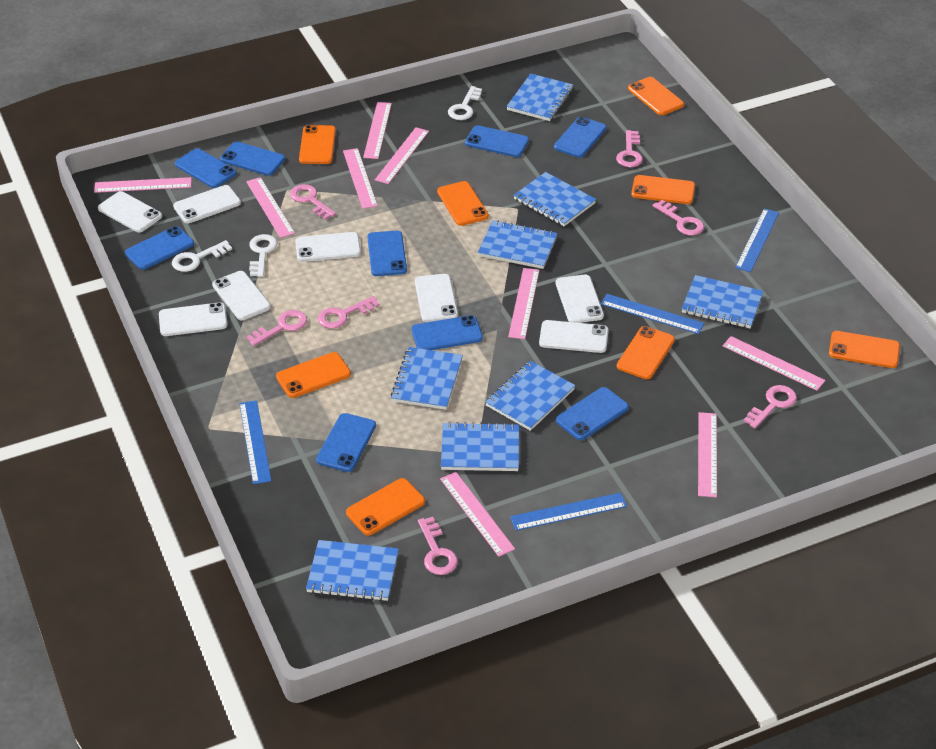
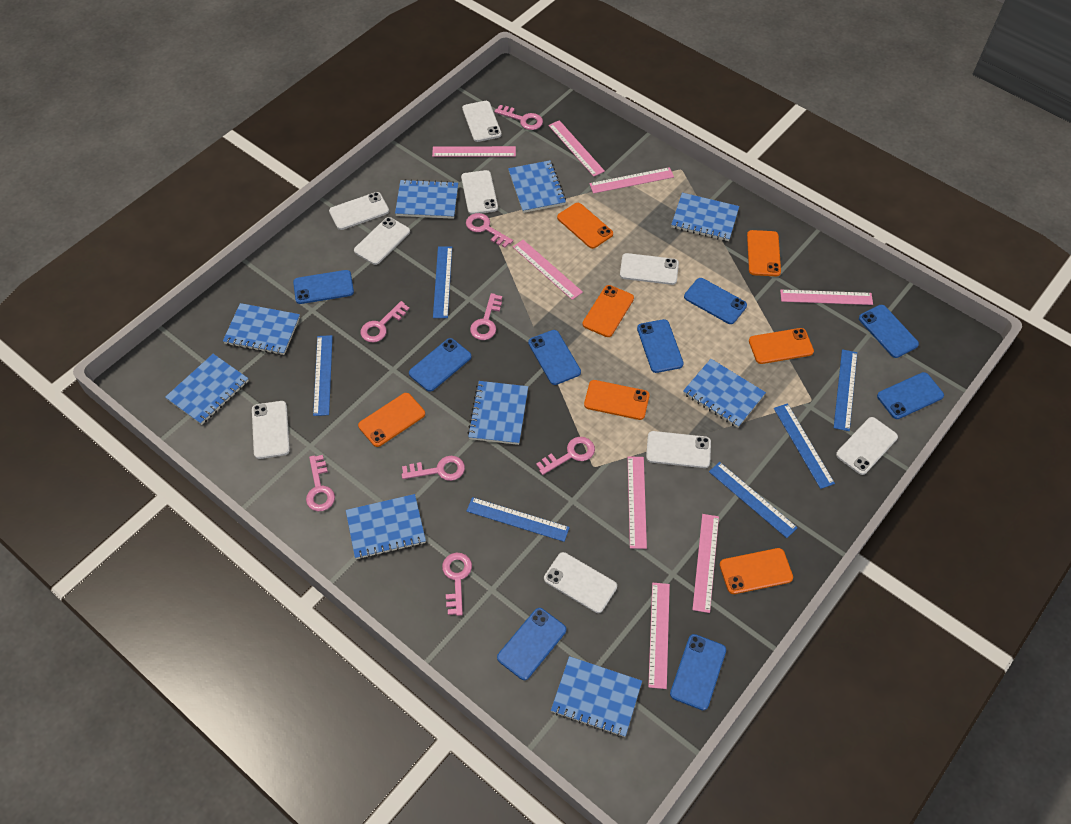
blue notebook: [306,540,399,601] [391,347,463,410] [441,422,519,471] [478,220,557,269] [485,361,575,431] [506,74,573,121] [513,172,596,226] [682,275,763,328] = 8 -> [165,354,249,425] [223,303,300,355] [346,494,426,559] [395,179,458,219] [467,381,528,445] [508,160,566,213] [551,656,642,737] [671,193,739,241] [683,359,766,428] = 9
blue ruler: [239,400,271,484] [510,493,627,531] [601,294,704,334] [735,208,779,272] = 4 -> [313,335,333,416] [433,246,452,318] [467,497,570,542] [709,462,798,538] [774,403,835,489] [834,349,857,431] = 6
orange phone: [276,352,351,398] [299,125,336,164] [346,478,425,536] [437,181,489,226] [617,326,675,379] [628,77,684,115] [631,175,695,204] [829,331,900,368] = 8 -> [358,393,425,447] [557,203,613,249] [583,285,634,337] [584,380,650,420] [720,548,793,594] [747,230,781,276] [749,328,814,364] = 7
pink key: [246,310,307,346] [290,184,336,220] [318,296,380,329] [418,517,458,575] [616,130,643,167] [652,200,704,236] [744,385,797,428] = 7 -> [306,455,335,511] [360,301,410,343] [402,456,465,481] [442,553,472,616] [466,213,513,248] [470,293,502,340] [494,105,543,130] [536,437,595,475] = 8
pink ruler: [94,177,192,193] [246,177,295,238] [343,148,378,209] [363,102,392,159] [375,127,429,184] [440,472,515,557] [508,268,540,339] [698,412,717,498] [722,336,825,391] = 9 -> [432,146,516,157] [513,240,583,300] [548,120,605,177] [589,167,674,194] [628,456,647,549] [648,583,670,689] [692,514,719,613] [780,290,873,305] = 8
white key: [172,240,232,272] [249,234,277,277] [448,86,482,120] = 3 -> none = 0
white phone: [98,191,162,232] [159,302,228,336] [173,185,241,223] [212,271,271,320] [295,232,361,262] [415,274,458,322] [539,320,609,353] [556,274,604,323] = 8 -> [252,401,290,459] [329,192,389,230] [354,217,410,265] [461,170,498,215] [462,101,502,142] [544,552,617,613] [620,253,679,285] [646,431,711,468] [836,417,898,475] = 9

